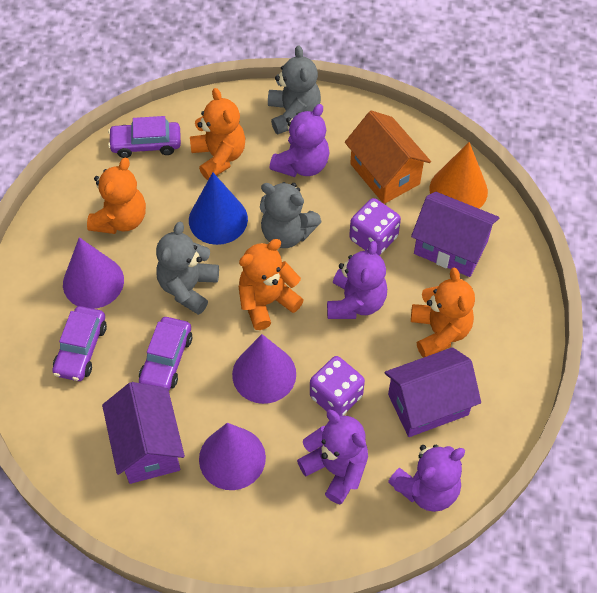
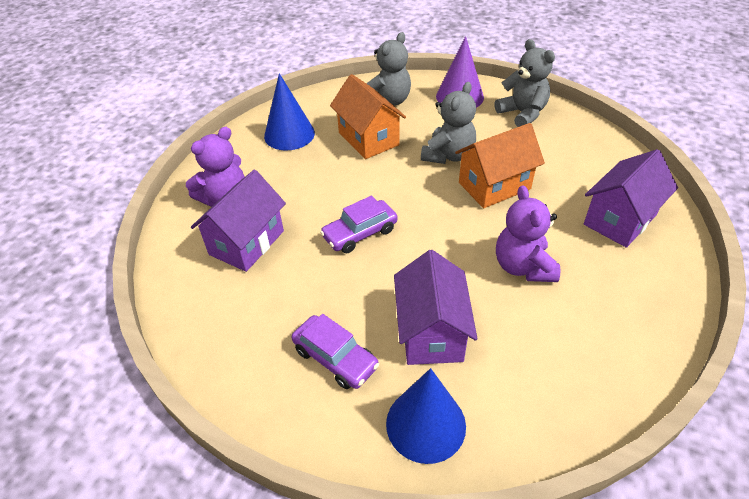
blue cone: [189,172,248,245] = 1 -> [264,73,315,151] [386,368,466,464] = 2
orange cone: [429,142,488,209] = 1 -> none = 0
orange house: [345,111,431,204] = 1 -> [330,74,406,159] [455,123,545,208] = 2
orange teddy bear: [87,158,146,234] [190,88,245,180] [238,239,304,330] [411,267,475,358] = 4 -> none = 0
purple car: [52,306,107,381] [108,116,181,158] [139,317,192,390] = 3 -> [292,314,379,389] [320,195,398,253] = 2
purple cone: [63,237,124,309] [199,423,266,490] [232,334,296,404] = 3 -> [436,36,484,108] = 1
purple dice: [310,356,365,416] [349,198,401,255] = 2 -> none = 0
purple teddy bear: [269,104,330,177] [297,409,368,504] [327,241,387,319] [388,445,465,512] = 4 -> [186,127,245,207] [496,185,560,282] = 2

